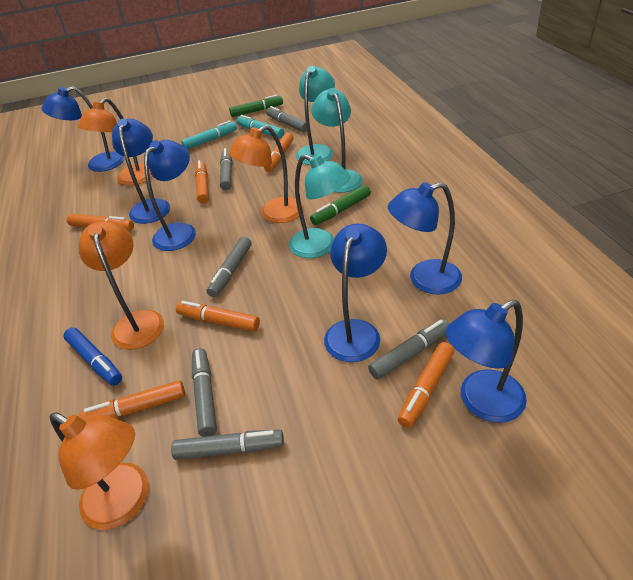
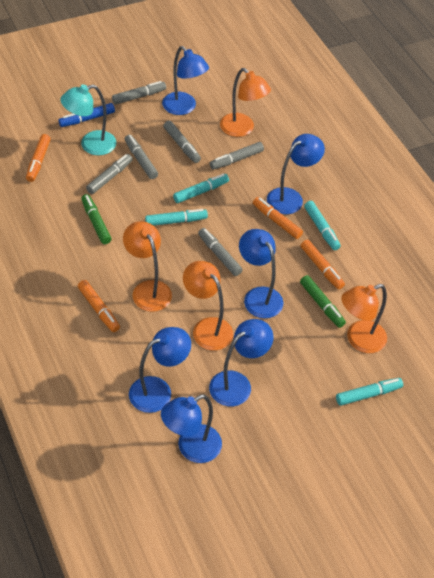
orange marker: [67,214,134,231] [79,380,185,420] [176,301,260,332] [195,160,209,204] [264,133,293,172] [398,342,454,428] = 6 -> [26,134,51,182] [78,280,120,332] [253,197,303,239] [301,240,345,290] = 4
turquoise lamp: [289,154,351,258] [296,66,335,165] [311,88,363,193] = 3 -> [60,85,116,155] = 1
turquoise marker: [181,120,237,149] [237,115,284,139] = 2 -> [145,209,208,226] [173,174,229,203] [304,201,341,250] [336,378,403,406] = 4

